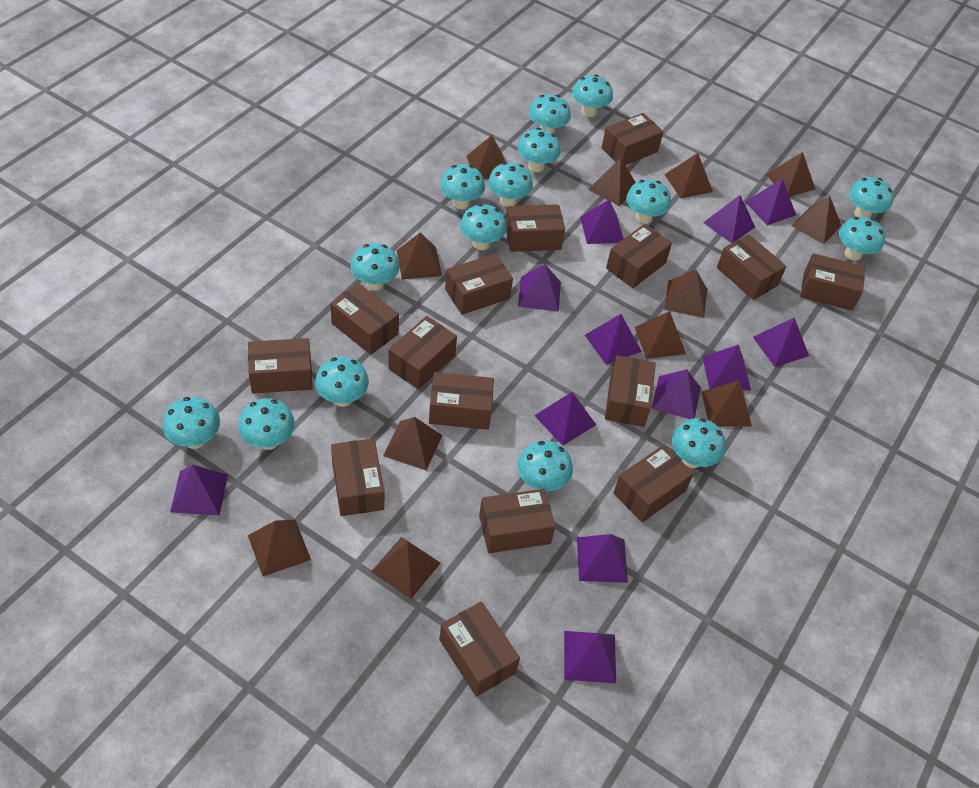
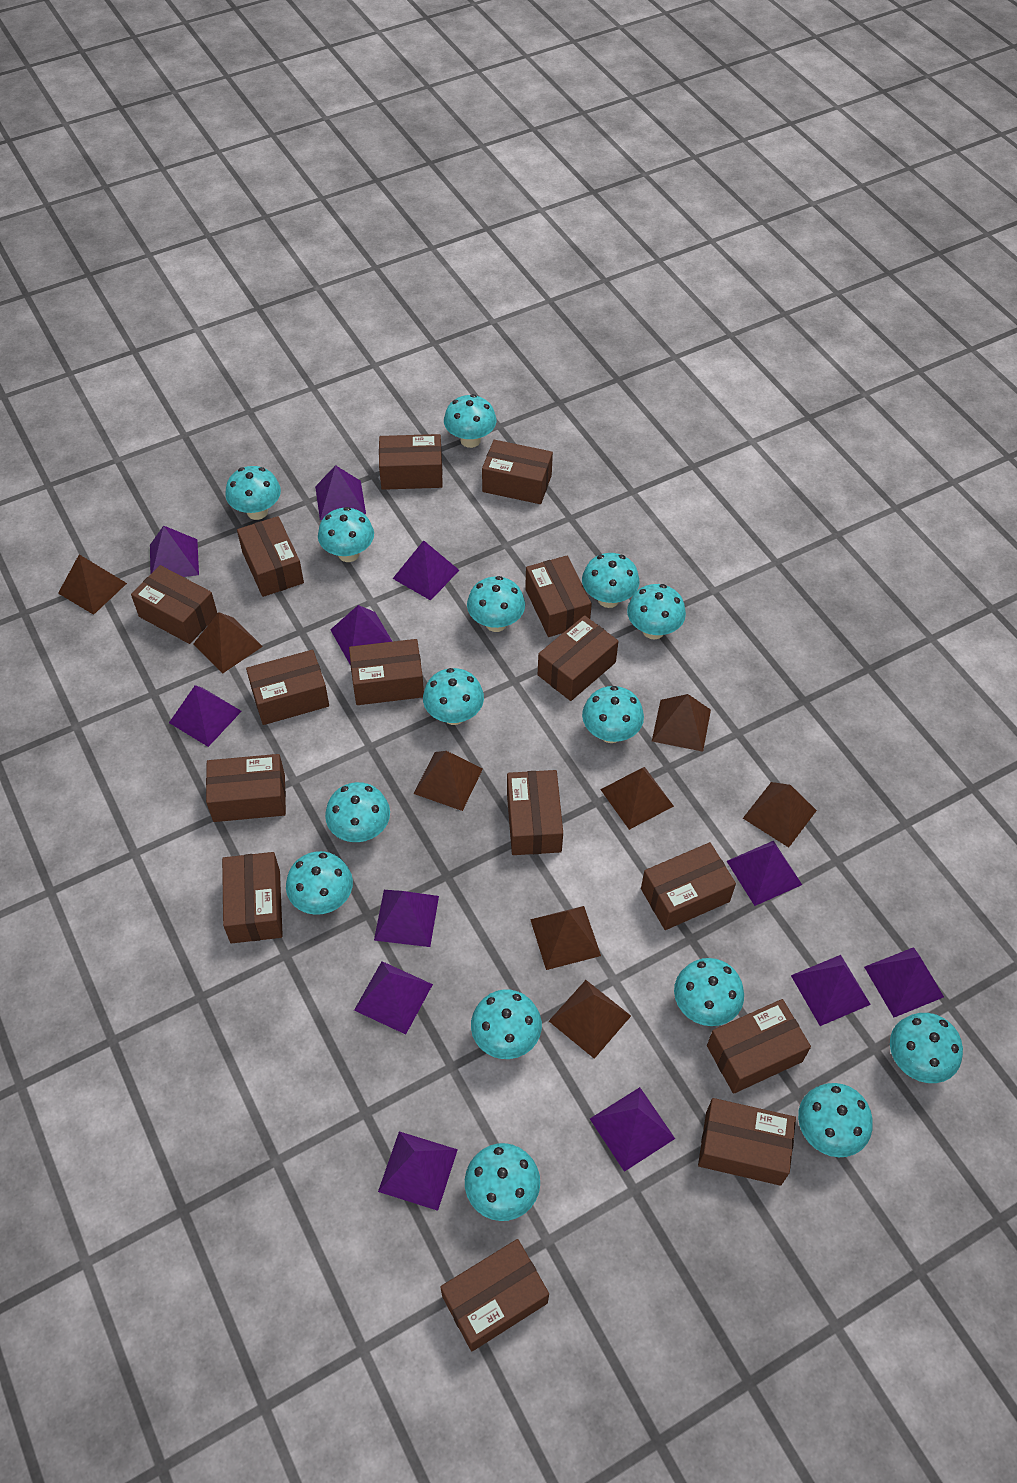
brown pyramid: [248,520,311,576] [371,537,440,599] [383,417,442,470] [397,232,442,279] [467,135,505,179] [588,157,636,206] [635,311,686,359] [664,270,707,318] [665,153,713,199] [701,380,752,427] [766,152,815,197] [791,196,842,244] = 12 -> [58,555,127,615] [193,612,263,674] [414,751,483,811] [530,906,601,970] [549,980,631,1059] [600,767,674,830] [652,694,711,752] [743,782,817,847] = 8

